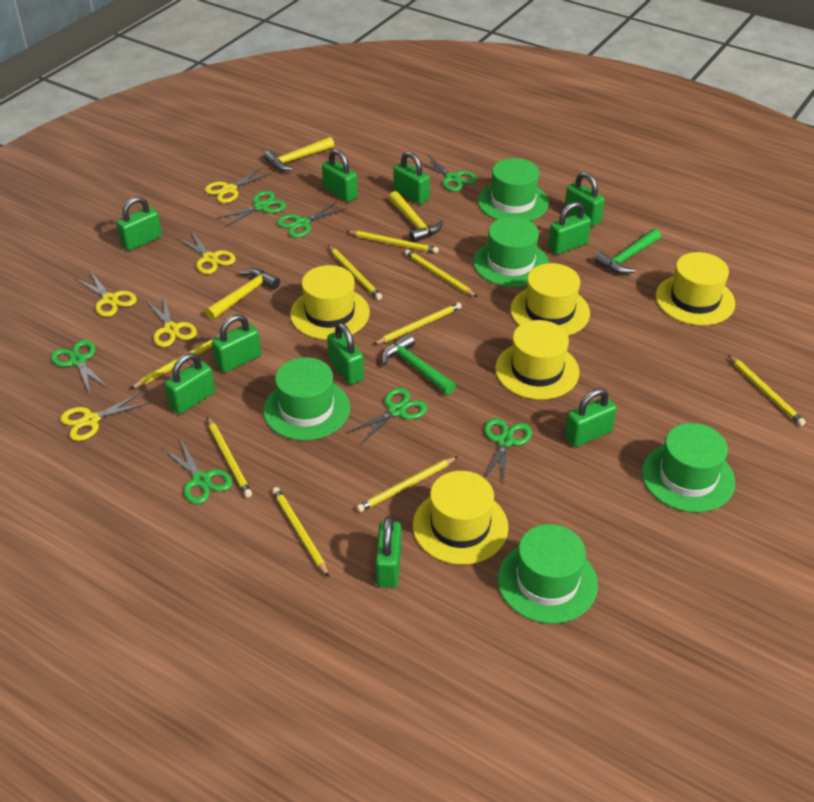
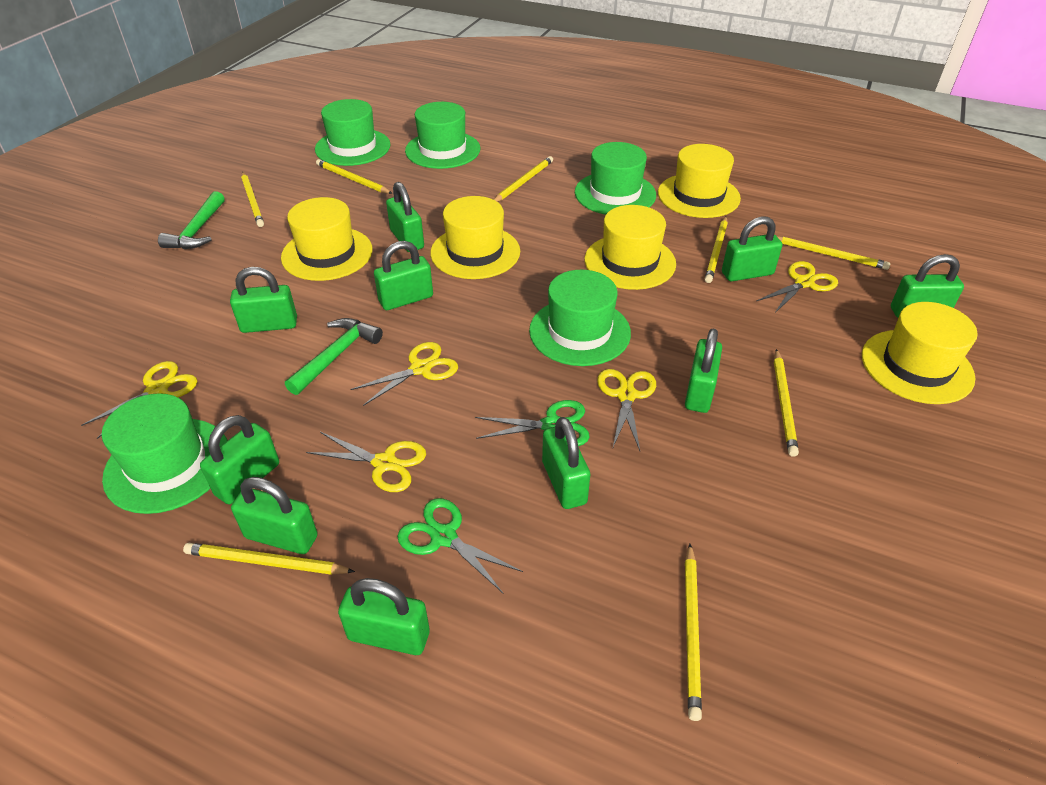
green scissors: [51,340,109,394] [162,439,232,504] [215,191,286,227] [277,202,347,238] [346,388,427,445] [421,155,477,191] [484,418,532,486] = 7 -> [397,498,523,593] [475,400,589,446] = 2
yellow hammer: [205,268,280,320] [263,137,334,171] [389,191,443,242] = 3 -> none = 0
yellow pencil: [130,335,220,389] [207,417,252,498] [272,487,329,577] [328,245,382,300] [346,231,439,253] [356,456,458,512] [374,302,462,344] [405,249,477,297] [728,355,806,426] = 9 -> [183,543,355,575] [241,172,264,227] [316,159,393,194] [494,156,553,202] [685,544,702,721] [705,216,728,283] [774,349,799,457] [777,236,890,270] = 8

